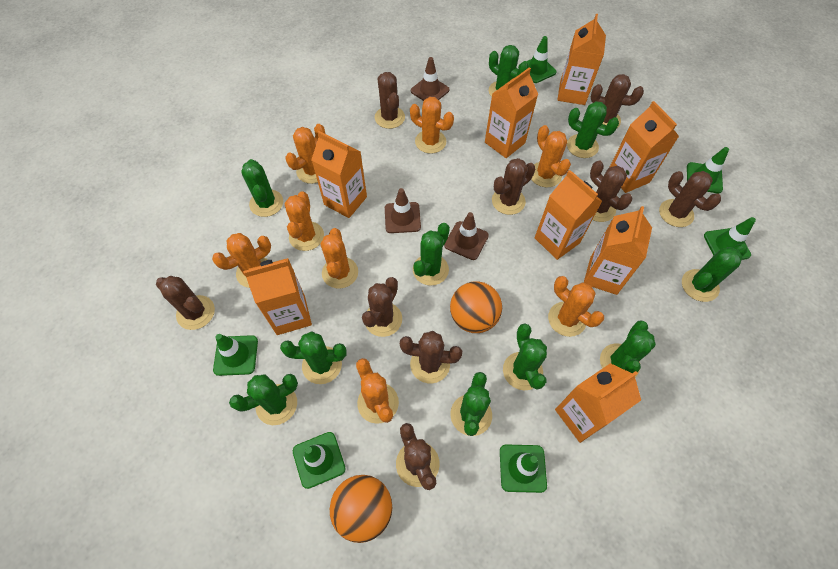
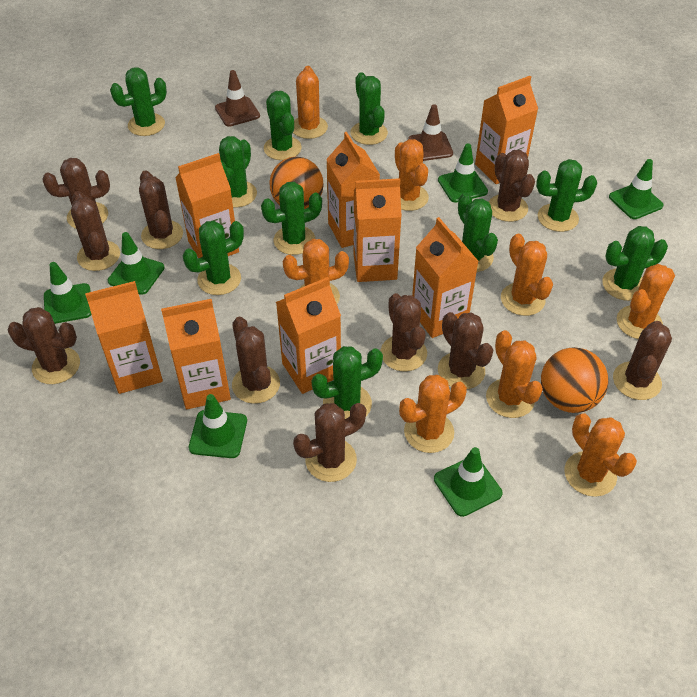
brown cactus: [156,276,215,330] [362,277,402,337] [375,72,405,129] [396,423,440,490] [400,331,462,383] [492,158,535,215] [590,161,632,222] [591,74,644,128] [659,171,721,227] = 9 -> [7,307,80,384] [42,158,110,229] [71,191,120,271] [139,170,183,249] [232,317,280,404] [293,403,366,482] [381,293,427,372] [438,312,493,389] [489,150,535,222] [613,321,672,400] = 10
brown traffic cone: [385,188,421,233] [411,57,450,101] [444,212,489,260] = 3 -> [215,70,260,127] [408,104,453,161] = 2

